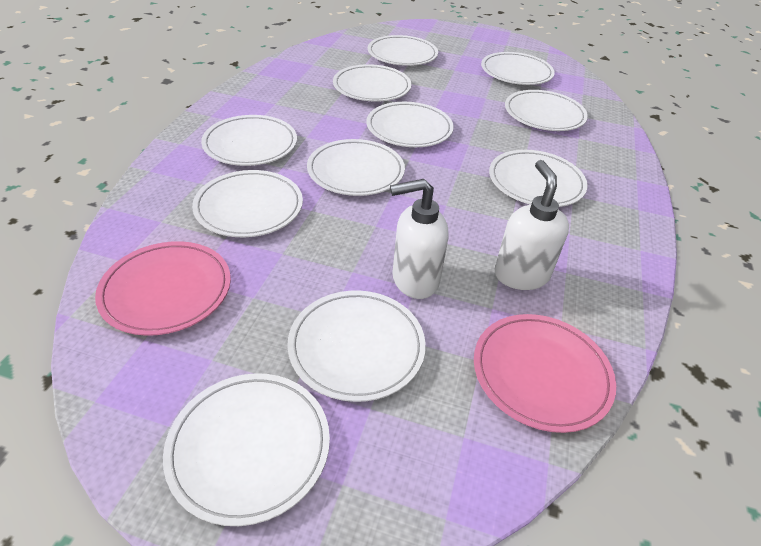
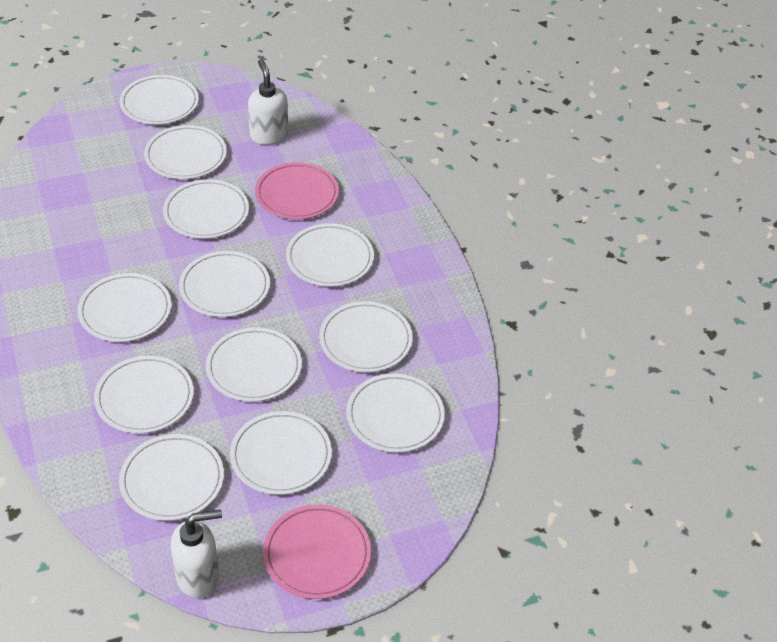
white plate: [163,373,330,526] [192,170,303,237] [201,115,297,166] [287,290,426,402] [307,139,405,196] [333,64,411,102] [367,102,454,147] [368,35,438,66] [481,52,555,85] [489,150,588,207] [505,90,588,131] = 11 -> [77,273,171,342] [94,356,194,434] [119,434,224,521] [120,75,199,125] [144,125,227,179] [163,179,249,239] [179,251,270,317] [206,327,302,402] [230,411,332,495] [286,223,374,287] [319,301,413,372] [346,374,445,453] = 12

